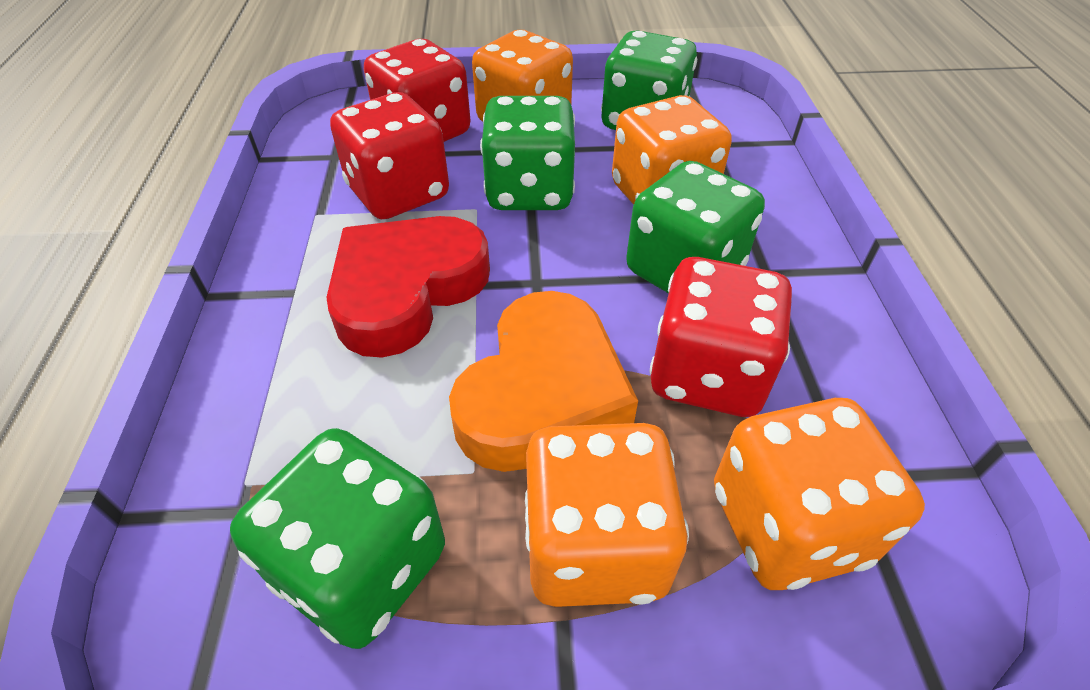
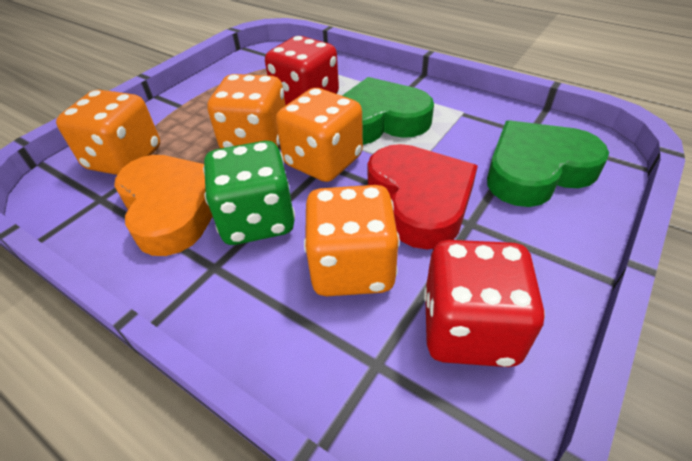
green dice: [230,428,445,649] [480,96,575,210] [601,30,697,130] [626,161,765,293] = 4 -> [203,141,295,245] = 1
green heart: none = 0 -> [342,77,434,145] [487,120,609,207] = 2
red dice: [330,92,449,219] [364,39,471,142] [649,257,792,417] = 3 -> [265,36,339,105] [424,240,545,367] = 2

